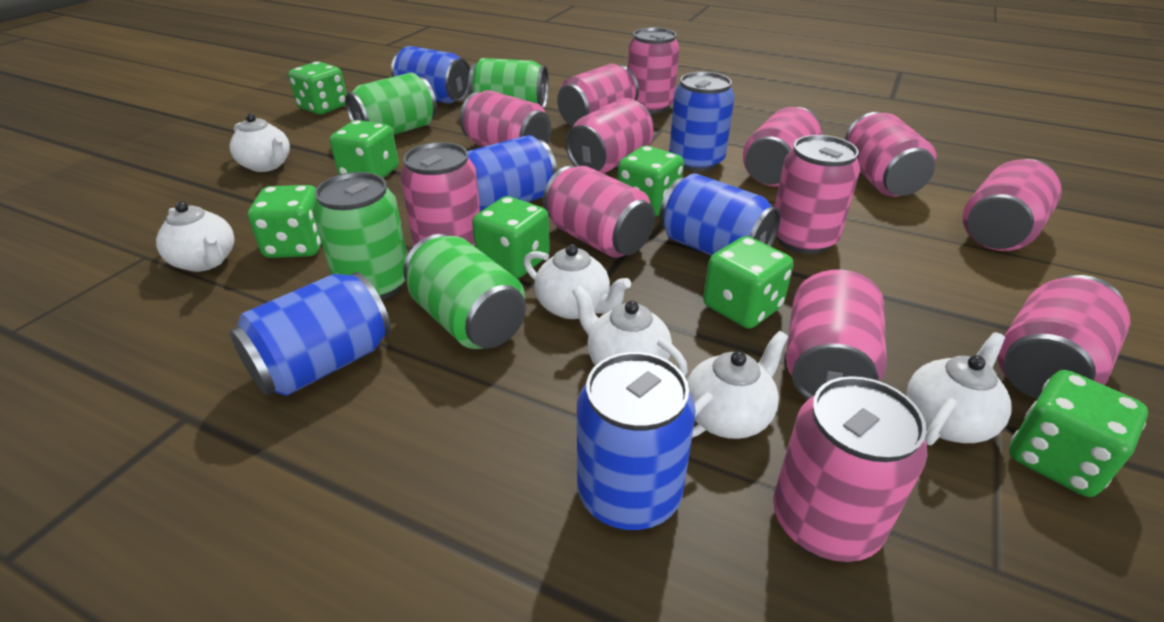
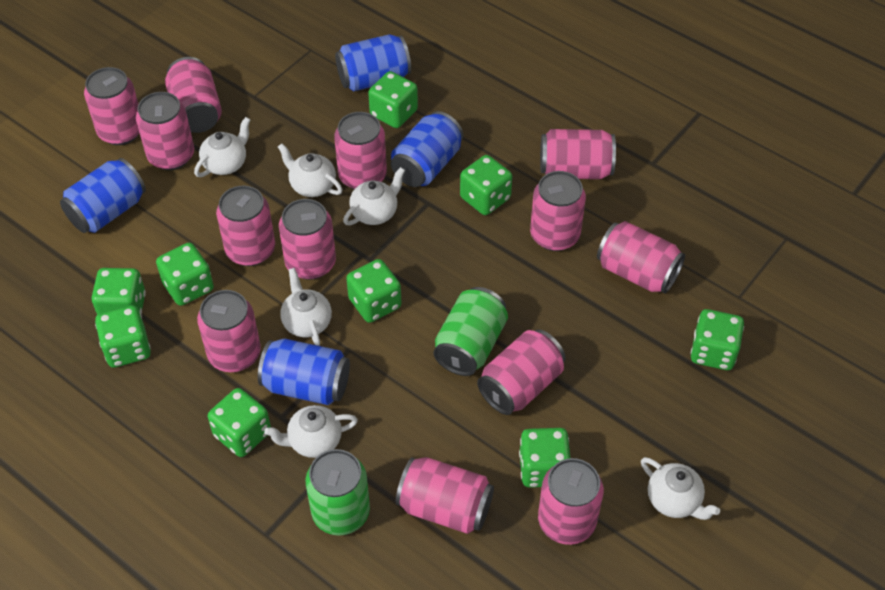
blue can: [229,272,391,396] [391,46,470,104] [467,135,557,212] [577,352,696,530] [659,173,780,256] [669,72,735,172] = 6 -> [60,158,146,233] [258,338,350,405] [335,34,411,91] [391,111,463,187] = 4
green can: [313,172,407,300] [345,73,437,135] [403,234,526,349] [468,58,549,109] = 4 -> [306,449,370,535] [433,287,508,376] = 2
green dice: [248,185,322,258] [288,62,347,114] [330,120,399,178] [472,196,550,278] [618,146,684,217] [703,236,793,329] [1009,370,1148,497] = 7 -> [92,268,146,315] [95,305,151,368] [156,243,214,306] [208,388,271,457] [346,259,401,323] [368,71,418,128] [460,155,512,215] [519,428,571,488] [691,309,744,370] = 9

